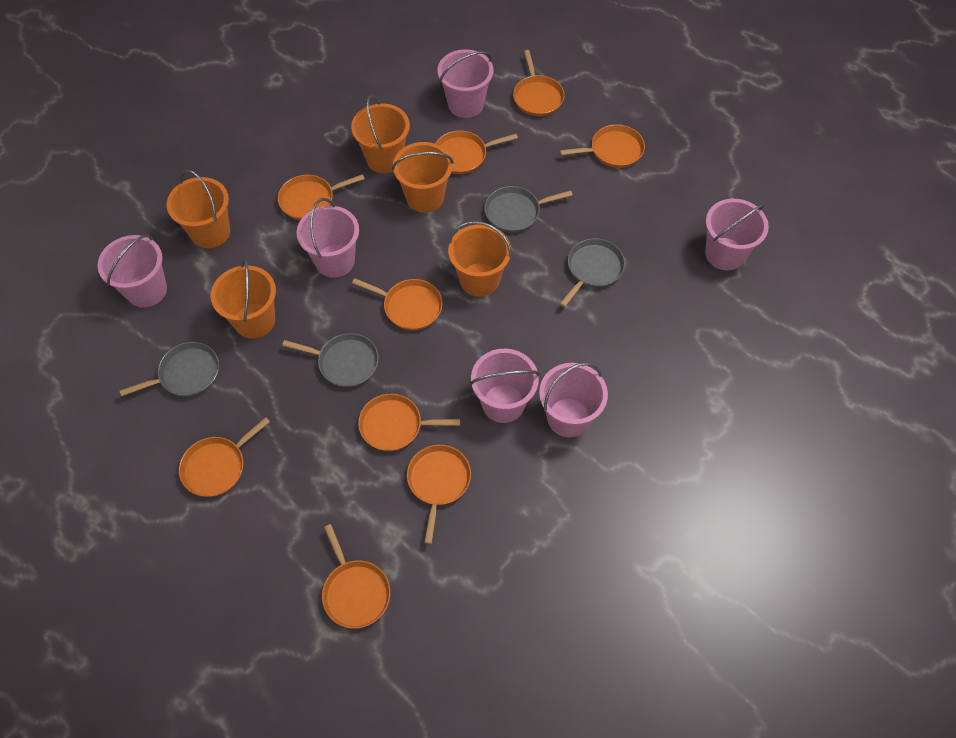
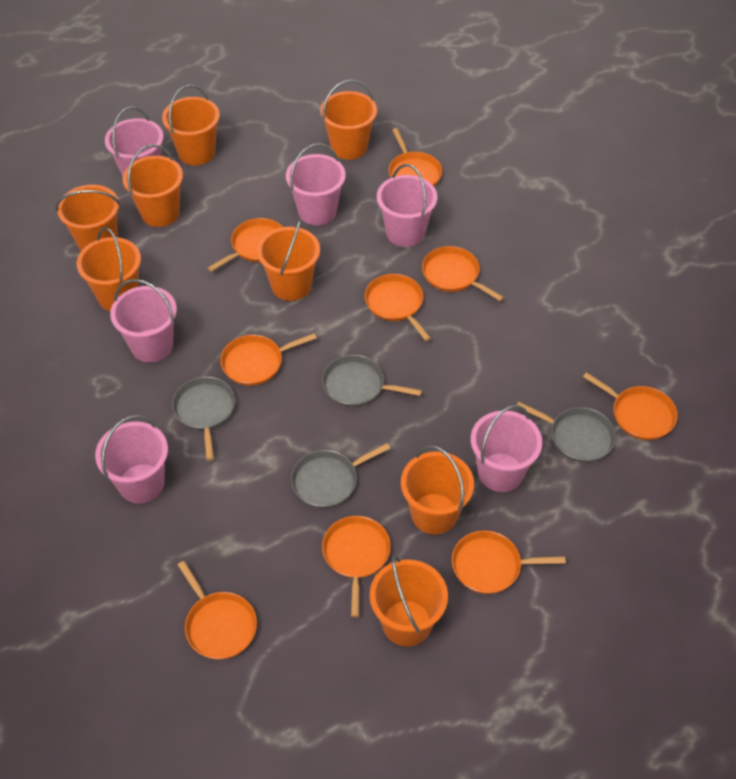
orange bucket: [166,170,230,249] [210,259,276,339] [351,95,410,173] [392,142,454,213] [448,221,512,297] = 5 -> [55,185,121,251] [77,227,141,311] [123,144,183,227] [162,84,220,165] [257,219,320,301] [320,80,377,160] [370,556,448,646] [401,445,474,534] = 8

